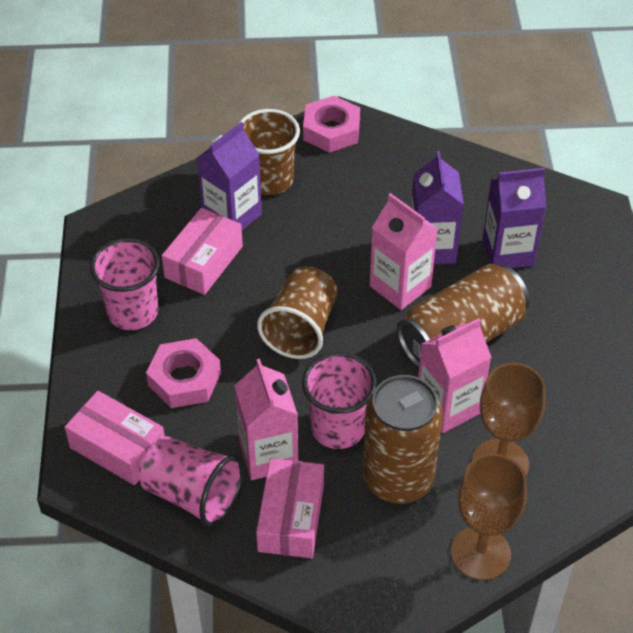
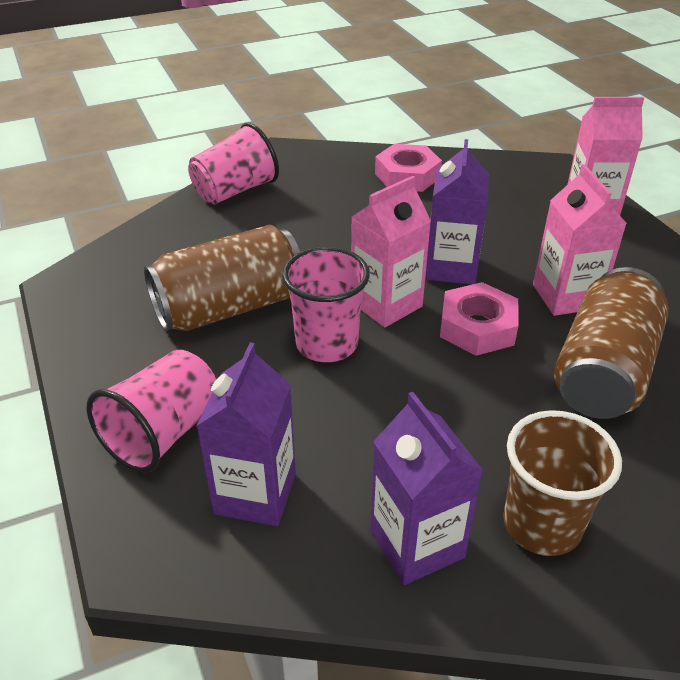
brown cup: [239,109,300,195] [257,266,338,359] = 2 -> [503,410,622,556] = 1
brown goblet: [451,453,527,580] [472,363,545,475] = 2 -> none = 0
pink box: [64,391,165,485] [162,208,243,295] [256,458,324,558] = 3 -> none = 0

